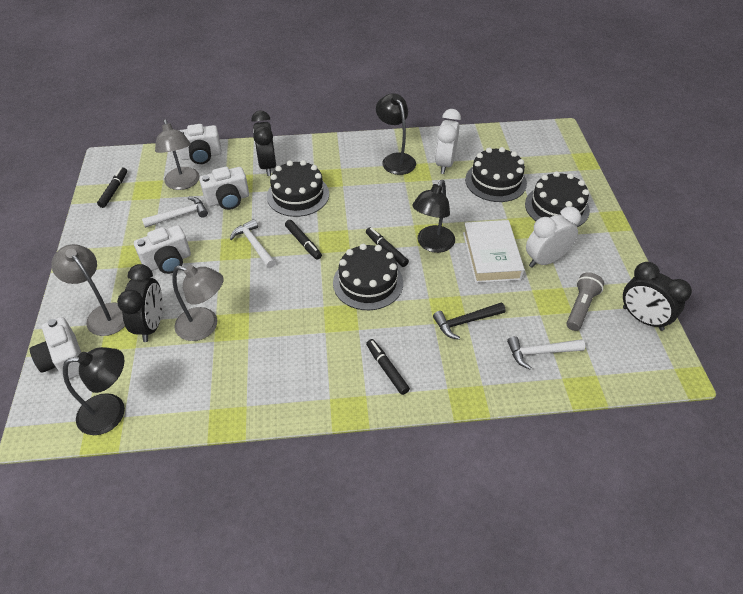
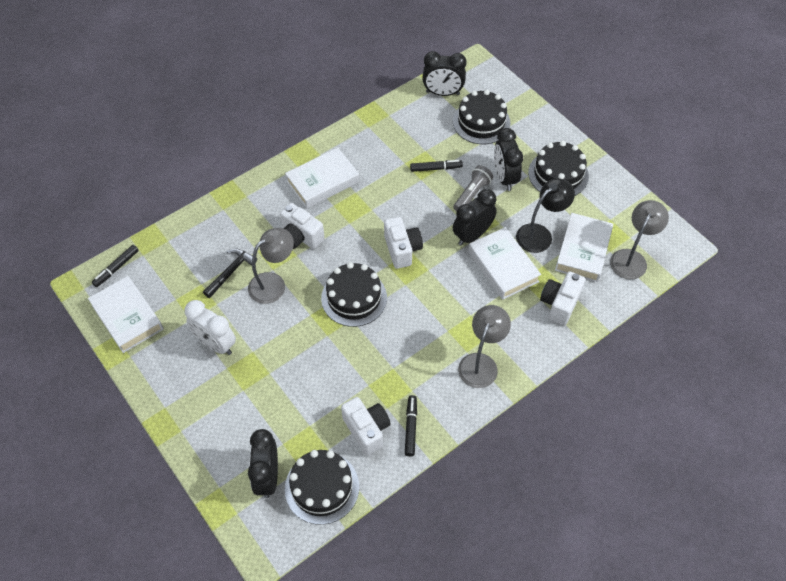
black clock: [117,264,163,342] [252,111,276,176] [623,262,692,331] = 3 -> [248,429,278,498] [422,51,467,96] [453,189,497,246] [494,128,523,191] = 4
black lamp: [63,347,125,435] [376,93,416,175] [412,180,455,253] = 3 -> [516,178,575,253] = 1
black marker: [97,167,127,208] [285,220,322,260] [366,227,409,267] [366,339,410,395] = 4 -> [92,245,139,287] [405,395,417,457] [410,160,463,172] = 3
white book: [463,220,525,283] = 1 -> [88,276,163,353] [285,148,359,208] [468,227,541,300] [555,213,613,282] = 4
white clock: [435,109,461,174] [526,207,581,268] = 2 -> [185,300,236,355] = 1
white hammer: [142,197,208,228] [230,219,276,268] [507,336,585,369] = 3 -> none = 0

